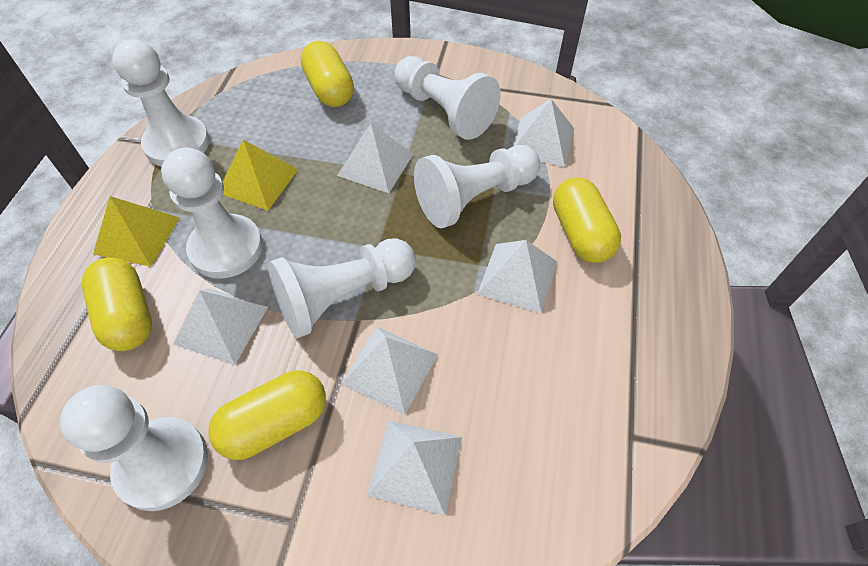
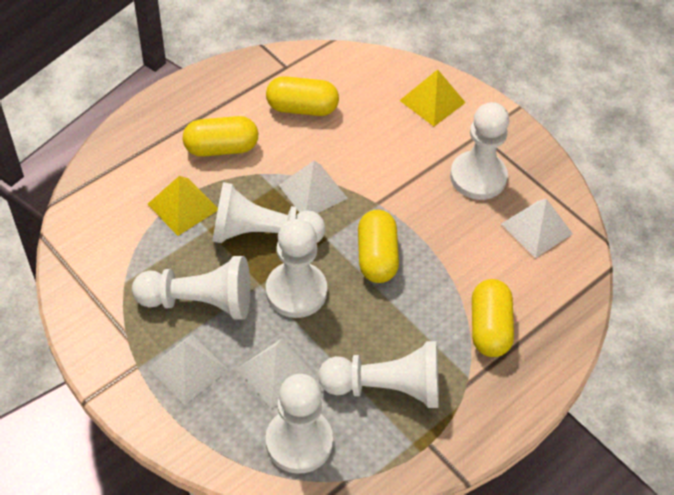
white pyramid: [173,289,268,365] [337,123,413,193] [341,327,438,415] [367,420,462,515] [477,240,557,314] [512,99,574,167] = 6 -> [148,334,228,405] [237,339,316,409] [279,161,348,213] [501,199,573,258] = 4

